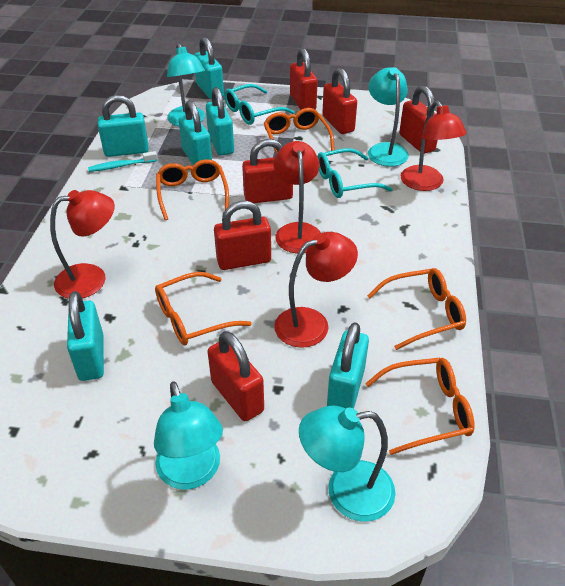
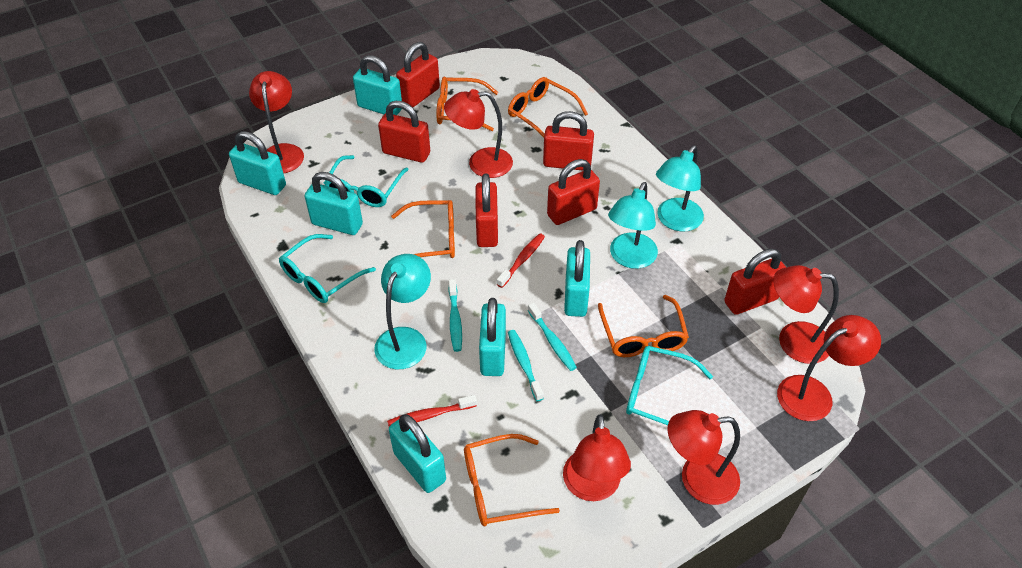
red lamp: [50,190,115,299] [273,141,321,253] [274,232,358,348] [401,100,467,191] = 4 -> [249,71,304,173] [444,89,513,178] [563,414,631,501] [667,410,740,505] [773,265,839,364] [777,315,881,421] = 6
red toothbrush: none = 0 -> [387,395,477,426] [497,233,545,288] = 2
turquoise glasses: [224,84,294,125] [317,148,393,198] = 2 -> [279,234,376,303] [324,155,409,207] [626,346,713,425] = 3
turquoise lamp: [154,381,223,489] [167,43,205,126] [299,405,395,521] [368,67,409,167] = 4 -> [374,254,431,369] [608,182,658,269] [656,146,704,232] = 3
turquoise toothbrush: [88,151,157,172] = 1 -> [448,279,462,352] [508,330,544,401] [528,302,577,371] = 3

